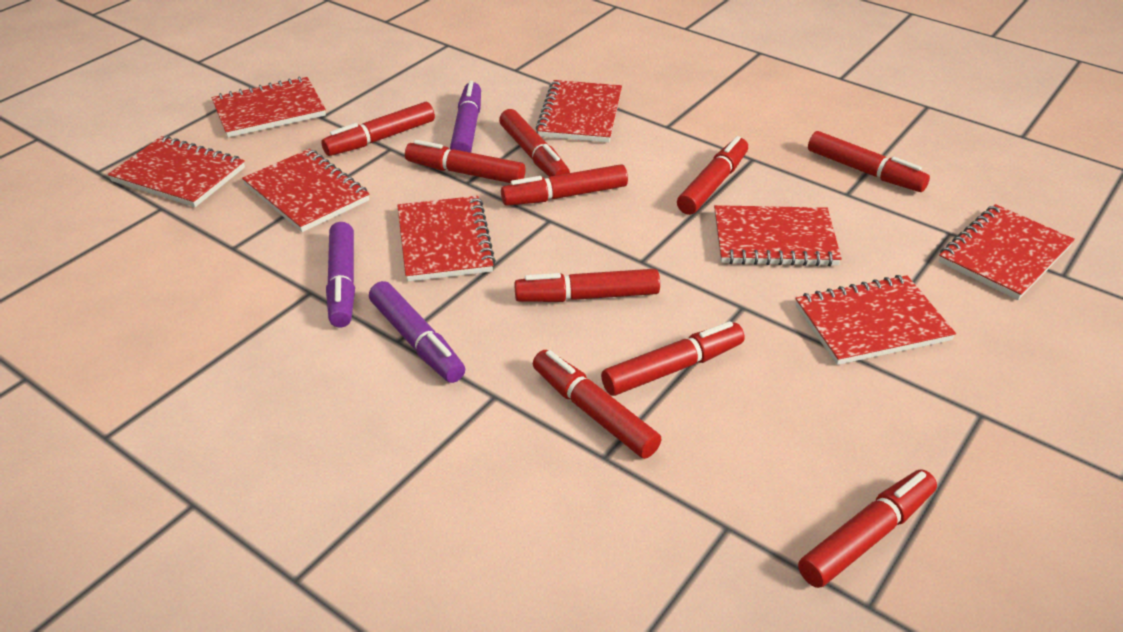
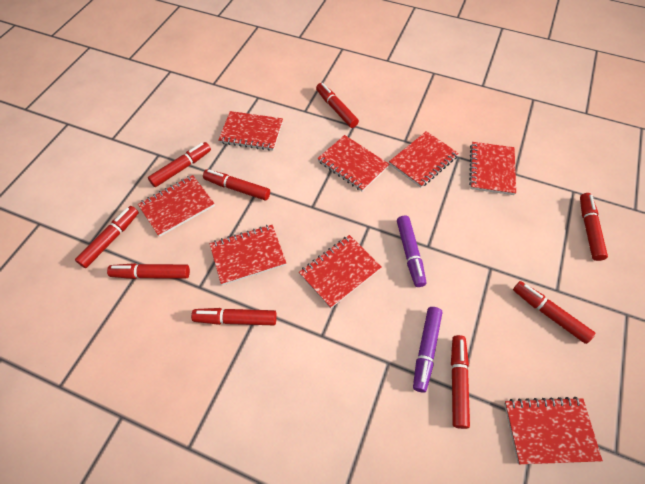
purple marker: [326,222,355,328] [369,281,465,383] [450,81,481,153] = 3 -> [397,215,426,287] [413,307,442,393] = 2
red marker: [321,102,435,156] [405,140,525,183] [499,109,570,177] [501,164,628,206] [514,269,660,302] [533,350,662,459] [601,321,745,396] [677,136,748,215] [798,469,937,588] [808,131,930,192] = 10 -> [75,206,139,268] [107,263,190,279] [148,142,211,187] [191,308,277,325] [203,169,270,201] [316,83,359,128] [451,335,470,429] [513,281,595,344] [580,193,608,261] = 9

